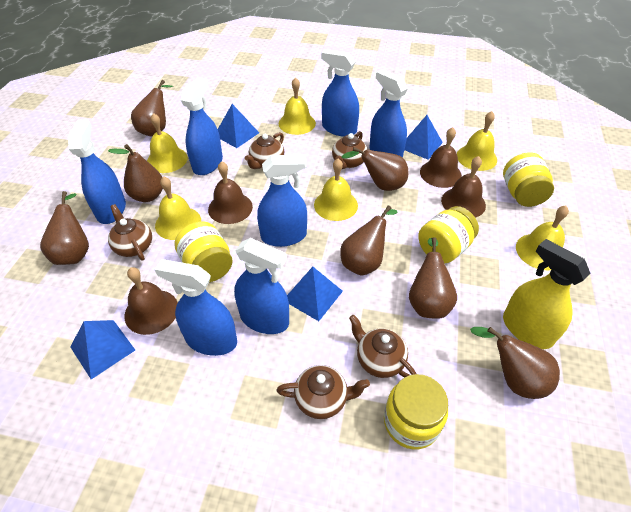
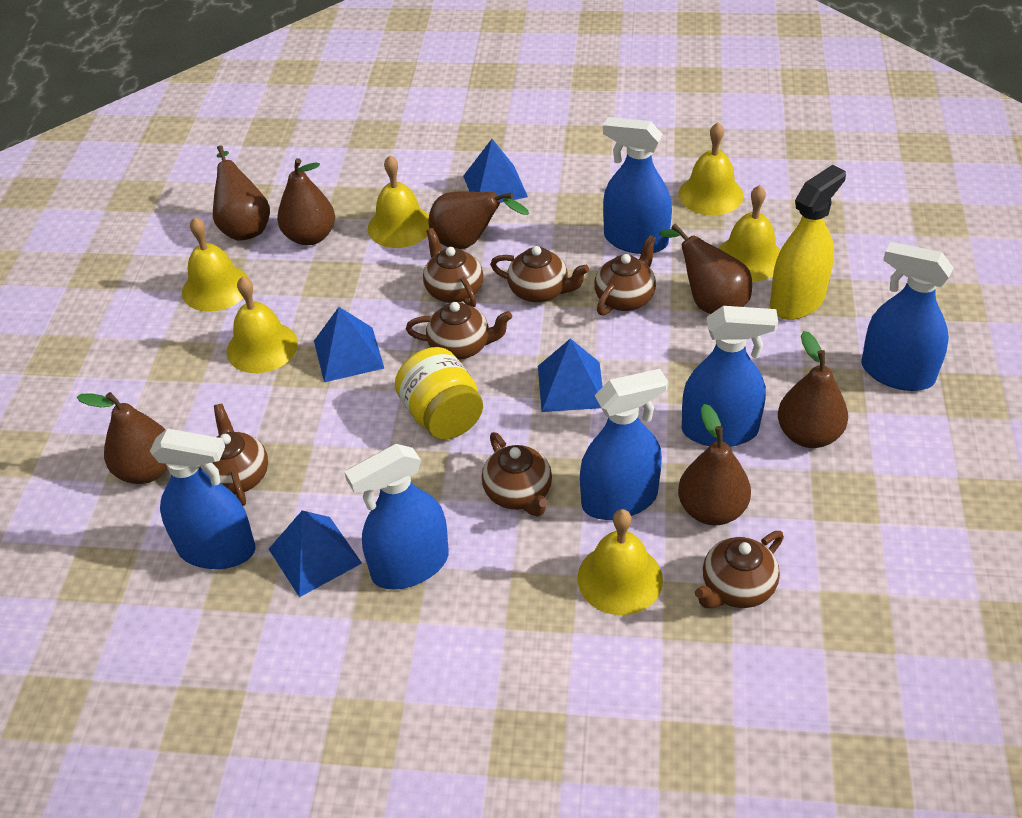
blue spray bottle: [68,119,126,224] [155,259,237,356] [181,77,223,175] [234,238,289,334] [257,154,307,247] [321,49,359,137] [370,69,408,158] = 7 -> [150,428,256,569] [344,444,449,590] [580,369,668,520] [603,117,672,254] [682,306,778,447] [861,242,954,391] = 6
brown bell: [125,267,178,335] [208,161,253,224] [420,127,462,188] [441,156,486,218] = 4 -> none = 0
brown teapot: [108,204,152,261] [245,132,284,169] [277,365,370,419] [332,131,367,169] [349,315,416,378] = 5 -> [200,404,268,506] [406,302,512,360] [423,228,483,307] [482,432,552,517] [490,246,589,303] [594,235,656,315] [695,531,784,608] = 7
yellow jar: [174,221,233,282] [384,374,448,449] [418,206,479,263] [503,152,554,207] = 4 -> [395,347,483,440] = 1

